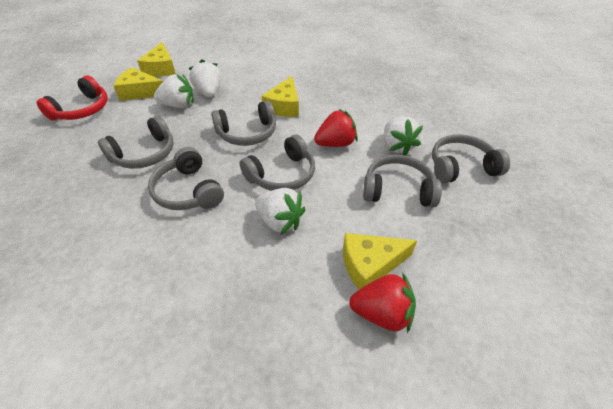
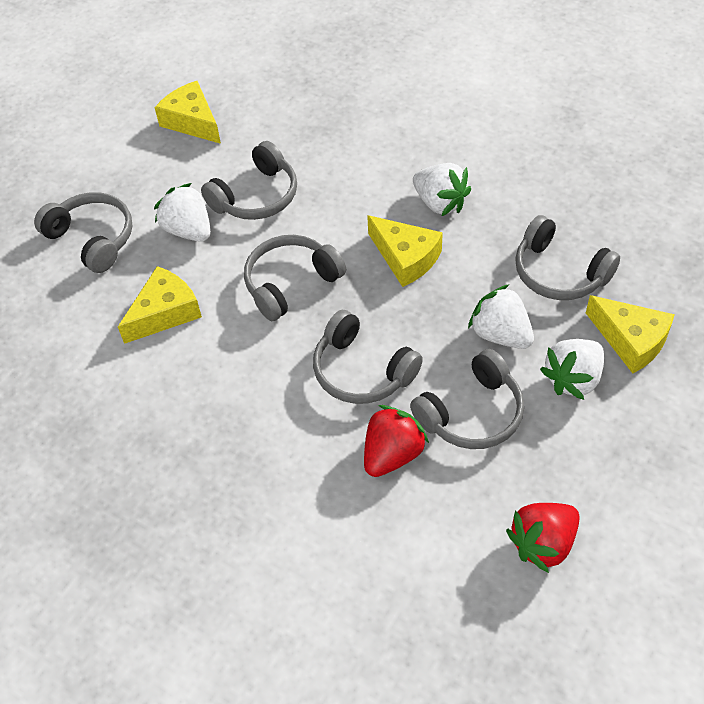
red headphones: [36,75,108,120] = 1 -> none = 0

